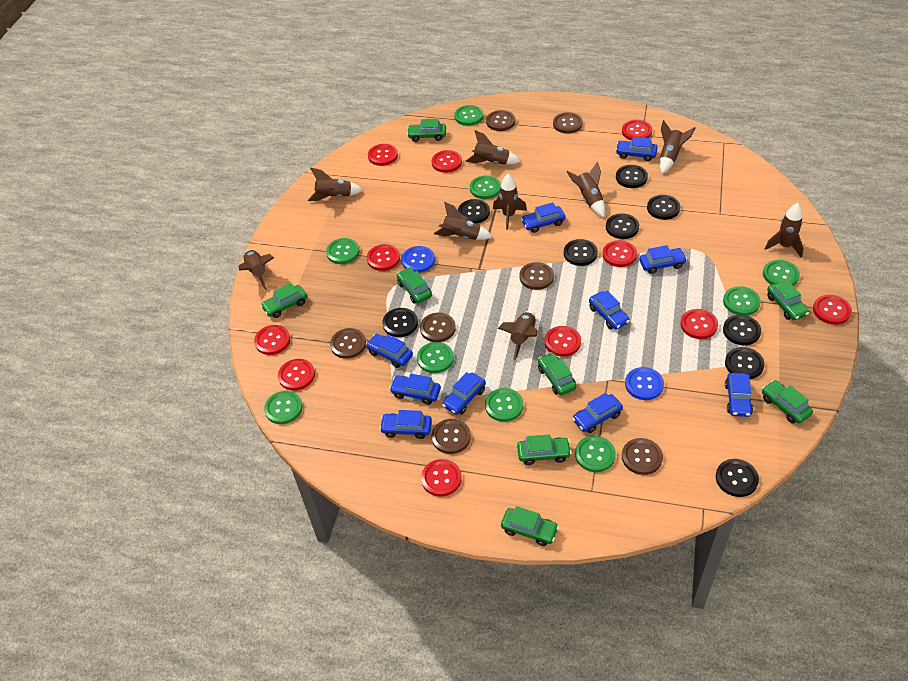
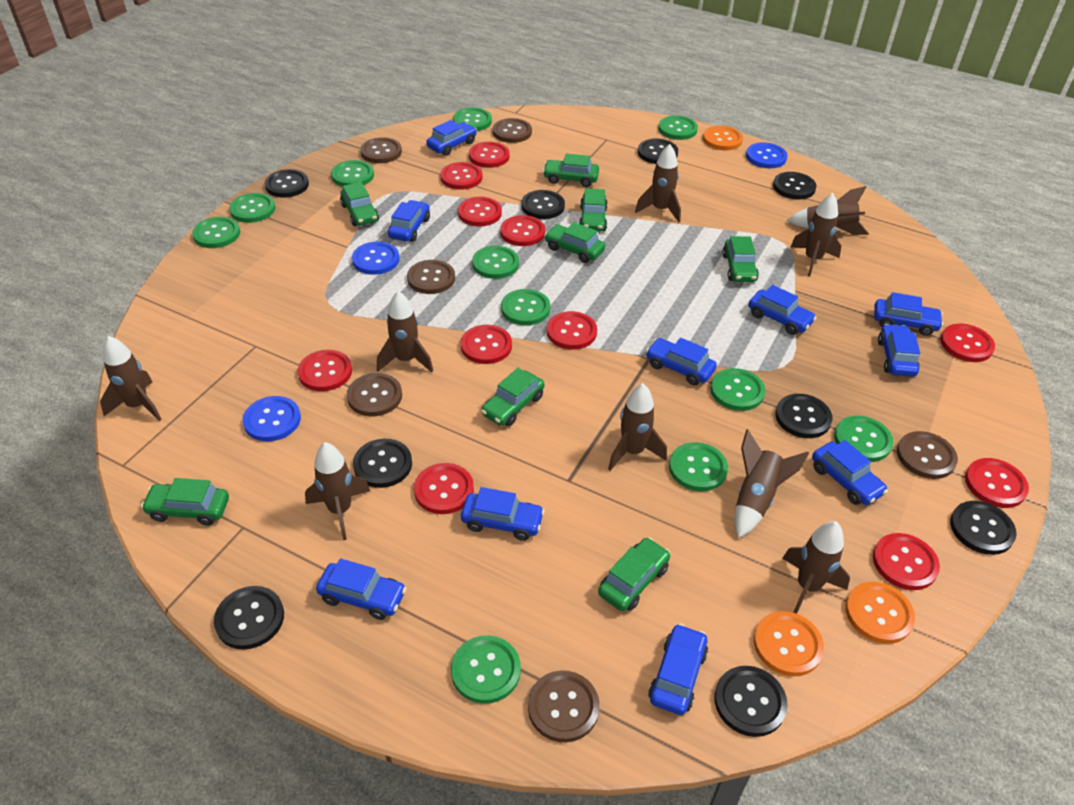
blue button: [402,246,435,273] [625,367,664,400] = 2 -> [243,396,301,441] [352,242,400,275] [746,143,787,168] = 3
brown button: [330,328,366,359] [420,312,456,342] [432,419,471,454] [486,110,515,131] [520,262,554,290] [553,112,583,134] [622,438,663,475] = 7 -> [347,373,402,416] [360,137,402,163] [407,260,455,294] [493,118,532,143] [528,670,600,742] [897,431,958,479] = 6
green button: [264,391,303,424] [326,238,359,264] [417,342,454,373] [454,105,483,126] [470,175,501,199] [485,388,523,422] [575,436,616,472] [723,286,761,316] [763,260,800,286] = 9 -> [192,217,240,248] [229,193,275,223] [331,160,374,186] [451,635,521,704] [453,108,492,131] [472,245,519,279] [501,289,550,325] [658,116,698,140] [669,442,728,491] [710,368,765,411] [834,416,893,462] = 11
orange button: none = 0 -> [703,126,743,150] [754,611,824,676] [845,582,915,644] = 3

